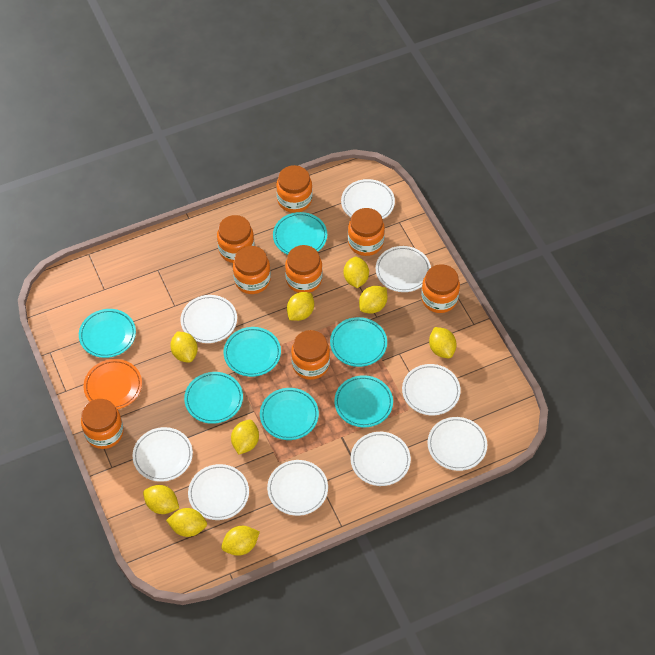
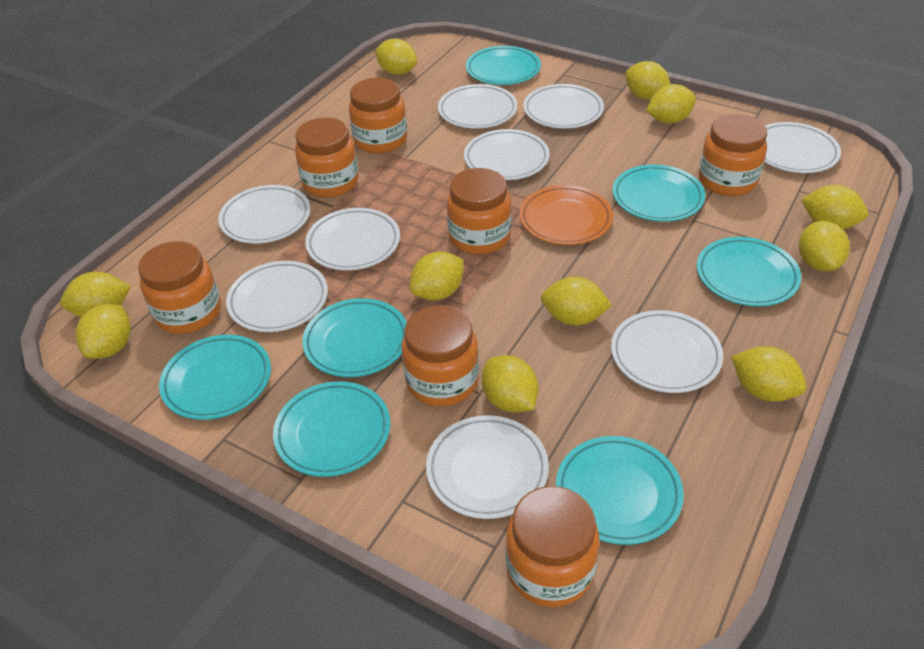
orange jar: [81,399,124,449] [217,215,254,263] [233,246,271,294] [276,165,313,213] [285,245,323,293] [291,330,330,380] [348,208,385,256] [421,264,460,313] = 8 -> [138,241,221,334] [295,118,359,198] [349,78,407,154] [402,305,479,406] [447,168,511,255] [506,486,599,607] [699,114,767,196] = 7
yellow lemon: [143,485,179,514] [166,508,207,537] [170,331,198,363] [221,526,260,556] [231,420,259,454] [287,292,314,321] [344,257,369,288] [359,286,387,314] [429,327,457,358] = 9 -> [60,272,131,317] [75,304,131,359] [375,39,417,75] [410,251,464,300] [482,355,538,413] [541,277,612,326] [625,61,670,100] [646,84,696,124] [731,346,807,402] [799,221,850,271] [801,185,868,229] = 11

